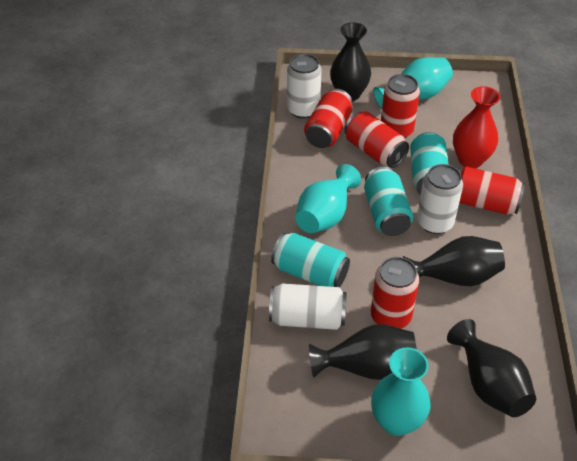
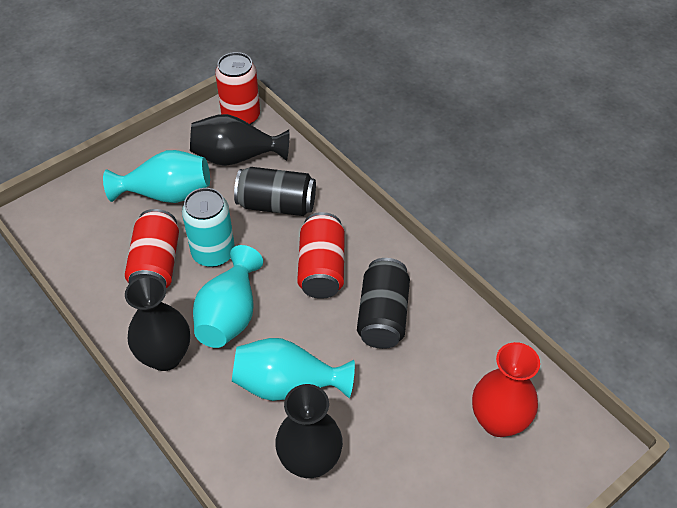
black can: none = 0 -> [234,167,316,216] [357,258,410,349] = 2
black vase: [309,324,417,380] [330,22,371,101] [403,236,505,286] [447,319,536,417] = 4 -> [125,276,190,371] [190,114,289,166] [275,384,343,478] = 3
red can: [304,89,353,148] [345,111,409,168] [371,257,419,329] [381,74,420,138] [458,166,525,215] = 5 -> [125,209,179,288] [215,52,260,125] [297,212,345,299] = 3
turquoise can: [271,233,350,287] [364,167,413,236] [410,132,449,195] = 3 -> [182,188,235,267] = 1
white can: [269,283,347,330] [287,54,321,119] [417,164,463,234] = 3 -> none = 0

